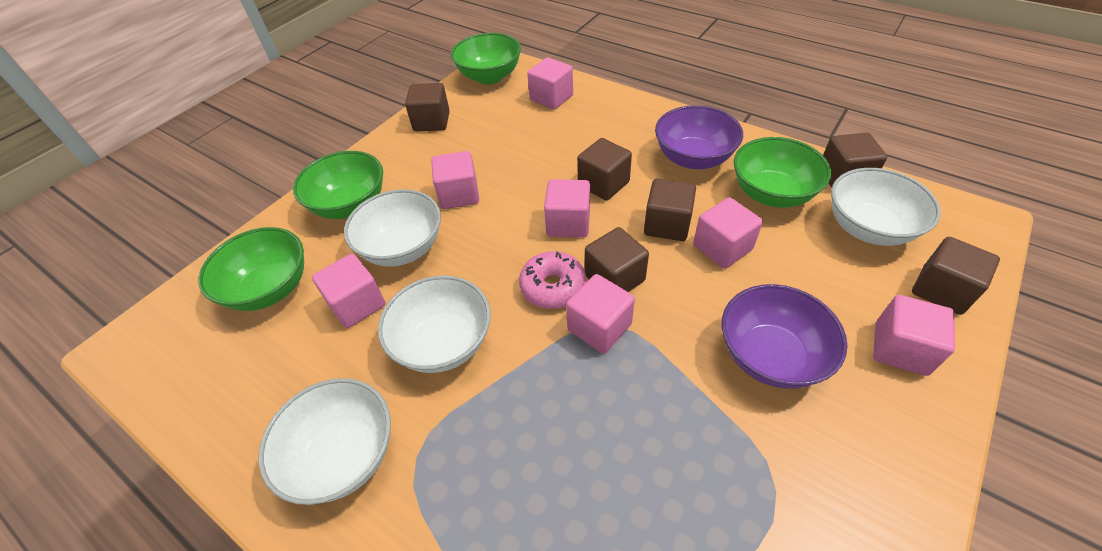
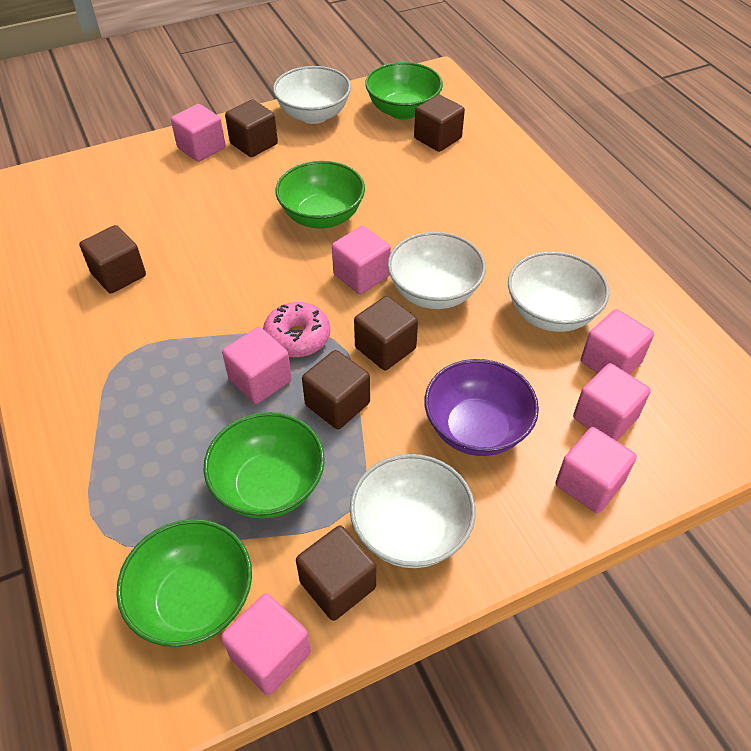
purple bowl: [655,105,743,169] [722,284,848,389] = 2 -> [425,359,539,456] = 1

